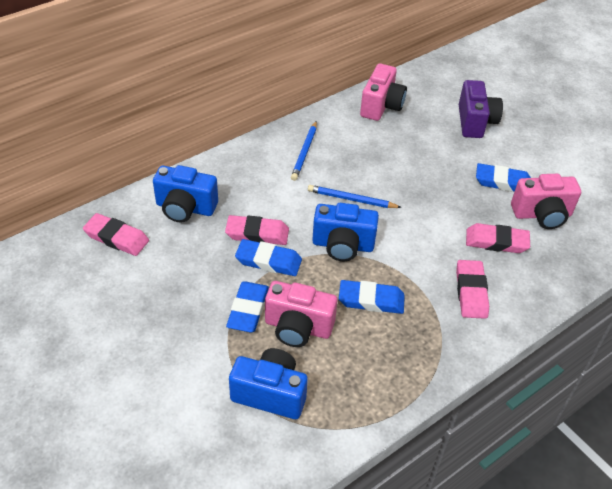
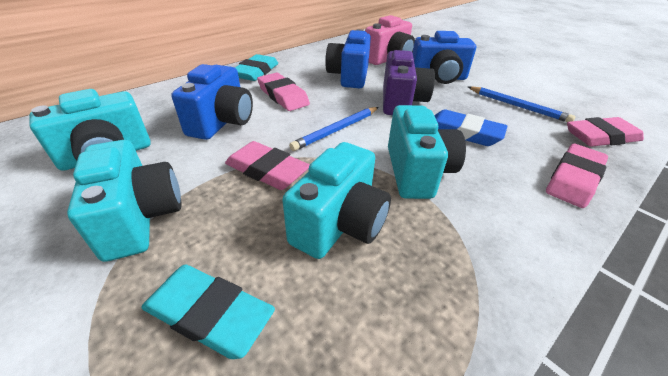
blue eraser: [226,281,269,332] [235,239,302,276] [339,280,405,314] [476,163,531,192] = 4 -> [434,110,508,146] = 1
pink camera: [265,281,337,347] [360,63,407,121] [511,174,581,229] = 3 -> [365,15,415,65] = 1
turquoise camera: none = 0 -> [29,89,151,171] [67,140,182,262] [282,142,391,259] [388,105,466,199] = 4
turquoise eraser: none = 0 -> [141,264,275,359] [235,54,278,81] = 2

